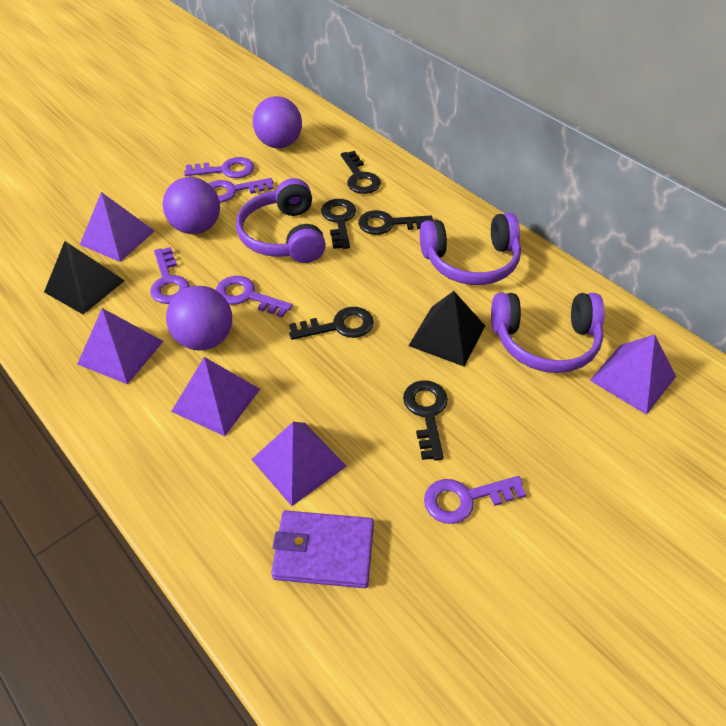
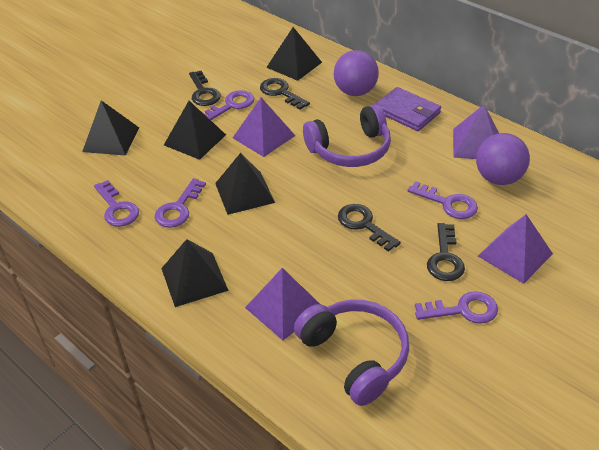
black key: [289,307,374,340] [321,199,356,249] [341,151,381,194] [358,210,433,235] [403,380,448,460] = 5 -> [189,71,221,106] [260,78,310,110] [338,204,401,252] [427,223,465,281] = 4
black pyramid: [44,241,125,314] [408,291,485,366] = 2 -> [82,100,139,156] [161,239,229,307] [164,101,226,160] [215,153,275,215] [266,27,322,81] = 5
purple ball: [163,177,220,234] [166,286,232,351] [253,96,302,148] = 3 -> [334,50,379,96] [476,133,530,185] = 2
purple headphones: [236,178,326,263] [420,213,521,285] [491,292,605,373] = 3 -> [294,300,409,406] [303,104,391,167] = 2
purple pyramid: [78,308,164,385] [80,192,155,262] [171,357,260,436] [251,422,346,506] [590,335,676,415] = 5 -> [233,98,295,157] [245,268,320,340] [453,105,499,159] [478,214,553,284] = 4

